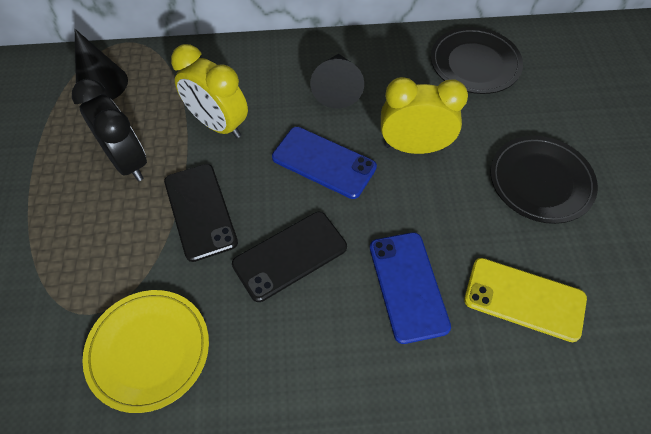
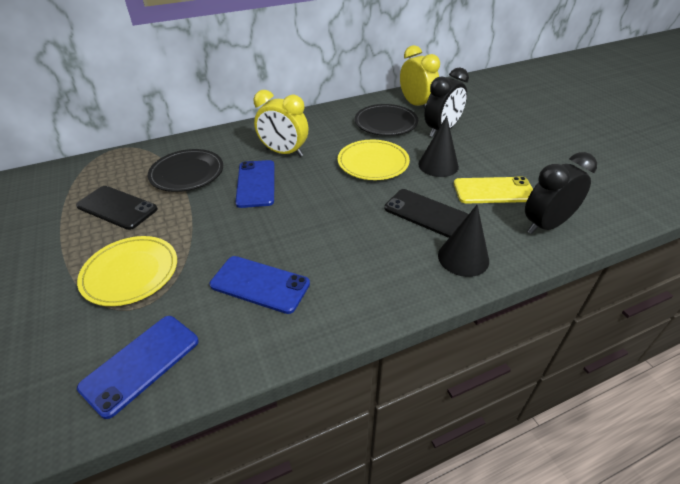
black clock: [72,79,147,181] = 1 -> [424,67,469,137] [525,152,597,234] = 2
blue phone: [272,127,377,199] [370,232,451,344] = 2 -> [77,316,199,419] [210,256,310,314] [235,160,274,208] = 3
yellow plate: [82,290,209,413] = 1 -> [77,236,177,306] [338,140,410,180] = 2

